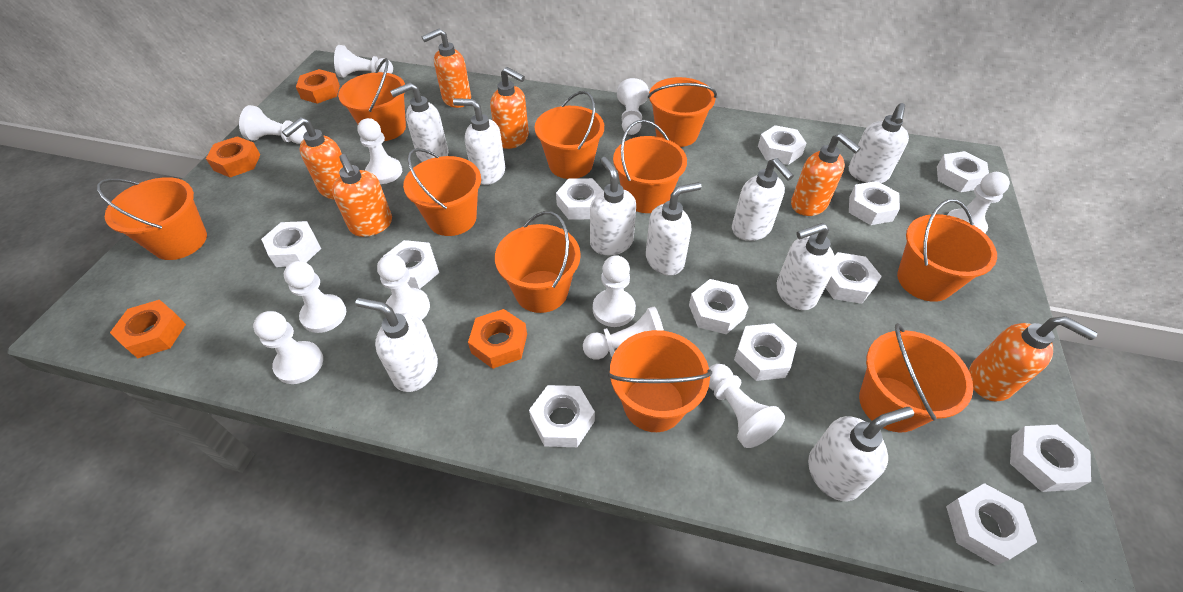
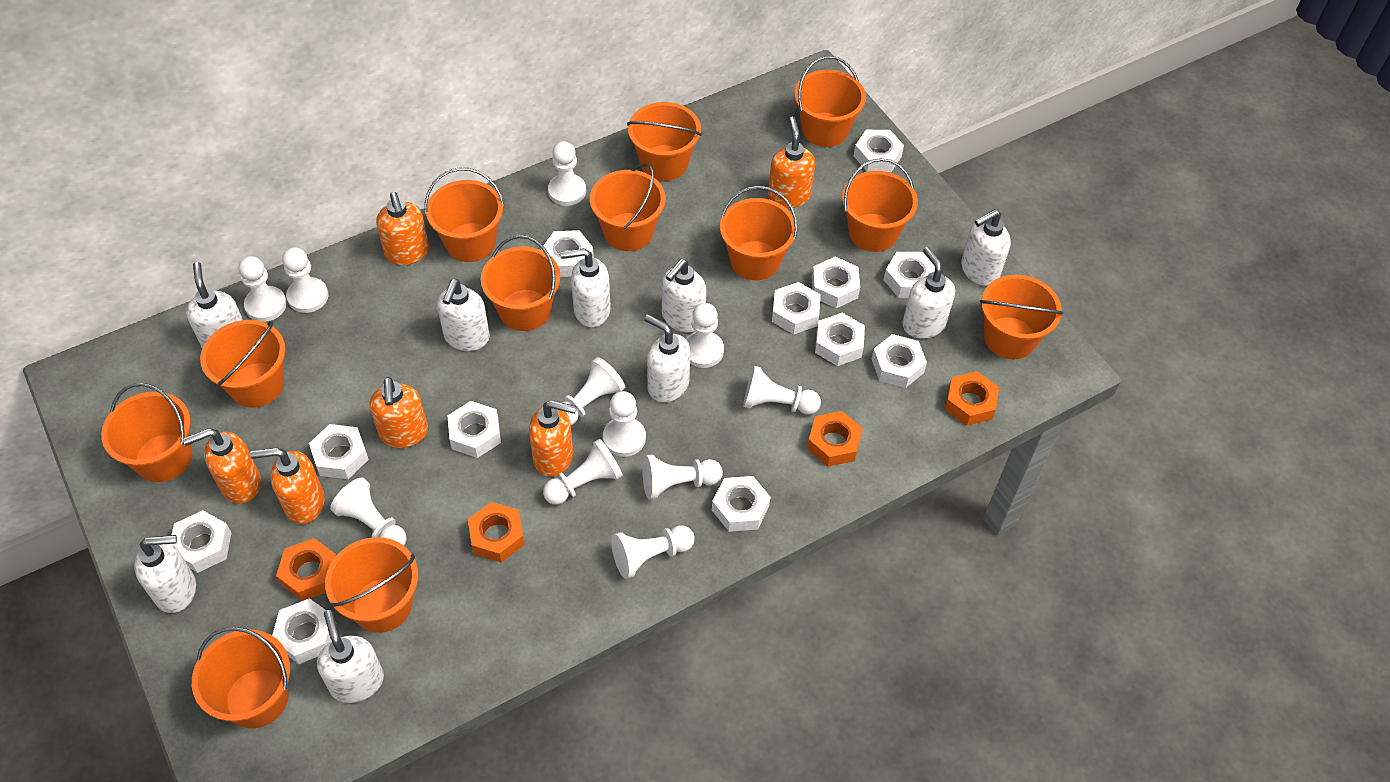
orange bucket: [97,177,207,260] [338,58,406,141] [403,148,481,236] [495,211,581,313] [535,91,604,179] [608,330,712,432] [613,120,687,213] [648,77,717,147] [859,323,973,432] [897,199,997,302] = 10 -> [101,383,193,482] [192,627,290,728] [200,320,286,408] [325,537,418,633] [424,168,504,262] [481,235,561,331] [590,163,666,251] [627,102,702,181] [720,186,798,280] [794,56,866,147] [842,158,918,252] [980,275,1064,359] = 12

